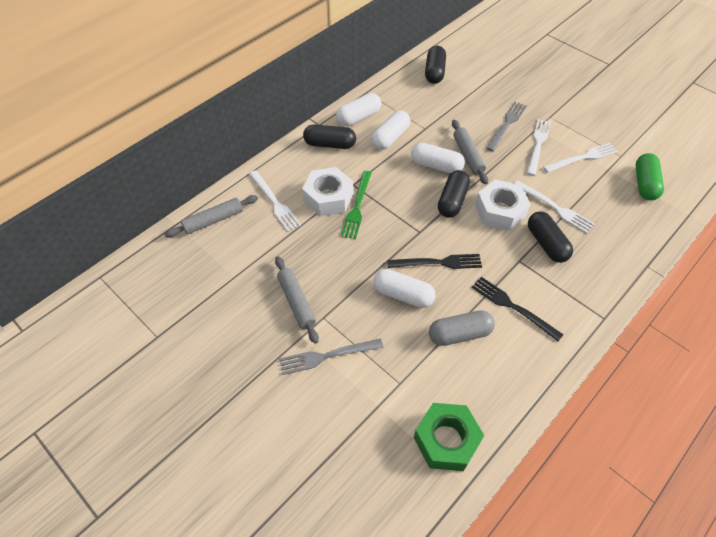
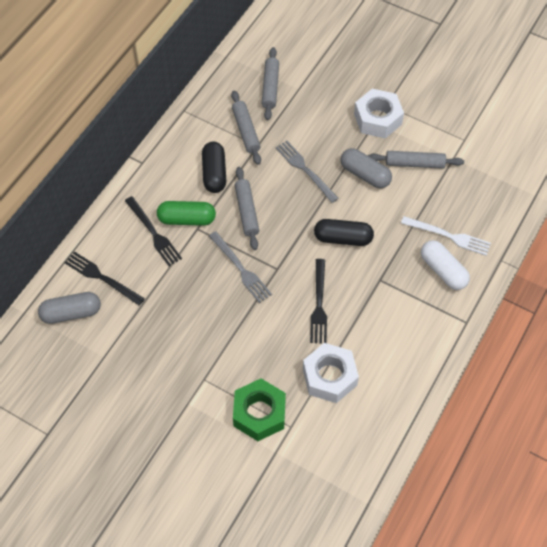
black capsule: [303,124,356,149] [425,46,446,84] [438,170,470,218] [528,212,573,263] = 4 -> [202,142,226,193] [314,219,374,246] = 2
black fork: [387,254,482,269] [472,277,564,341] = 2 -> [64,252,145,306] [125,196,182,266] [310,259,327,343] = 3
green fork: [341,171,372,239] = 1 -> none = 0
grey capsule: [429,310,495,346] = 1 -> [38,292,101,324] [340,148,392,188] = 2
grey rolling pin: [164,195,258,237] [275,256,319,344] [452,120,488,185] = 3 -> [231,90,261,165] [234,167,259,250] [262,47,279,120] [368,151,464,169] = 4
white capsule: [336,93,382,126] [371,111,411,150] [373,269,436,308] [411,143,465,173] = 4 -> [421,240,470,290] = 1
white fork: [249,170,301,232] [514,180,595,233] [527,119,551,176] [543,143,618,173] = 4 -> [401,216,491,256] = 1

